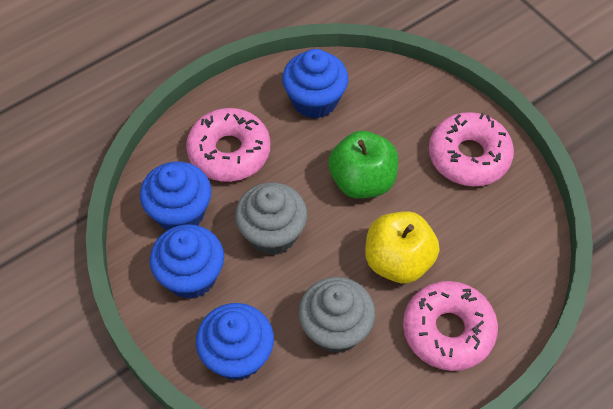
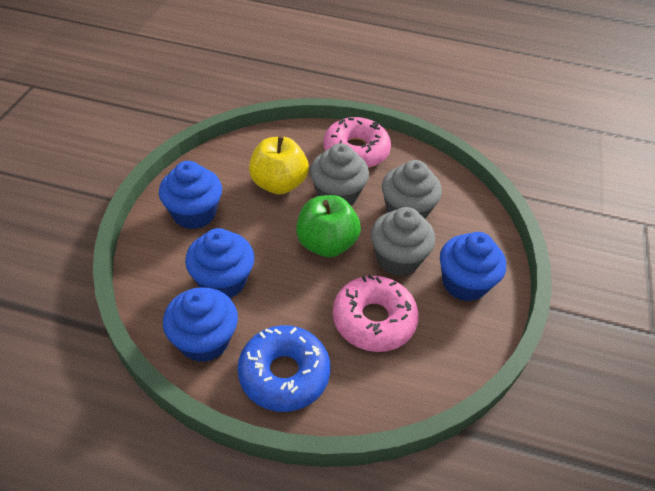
blue donut: none = 0 -> [237,325,330,412] = 1
grey cupcake: [235,182,307,255] [298,277,375,353] = 2 -> [310,143,369,205] [371,207,435,276] [382,160,442,219] = 3
pink donut: [186,108,270,182] [403,281,498,371] [429,112,514,186] = 3 -> [324,117,391,168] [333,275,419,352] = 2

